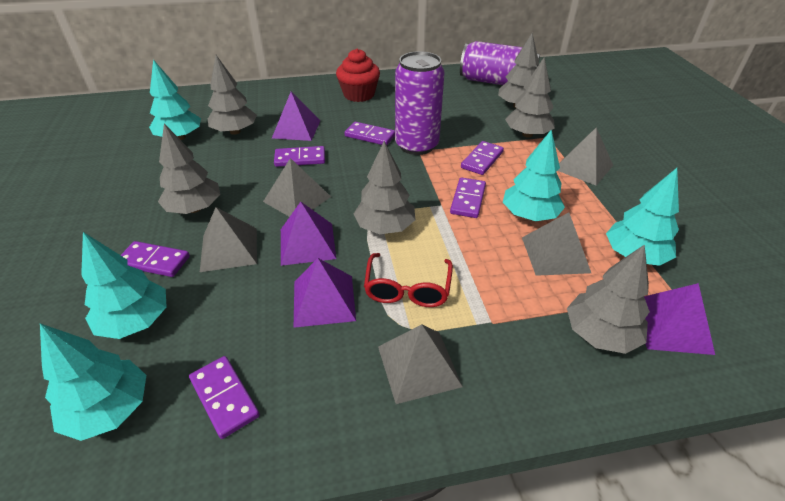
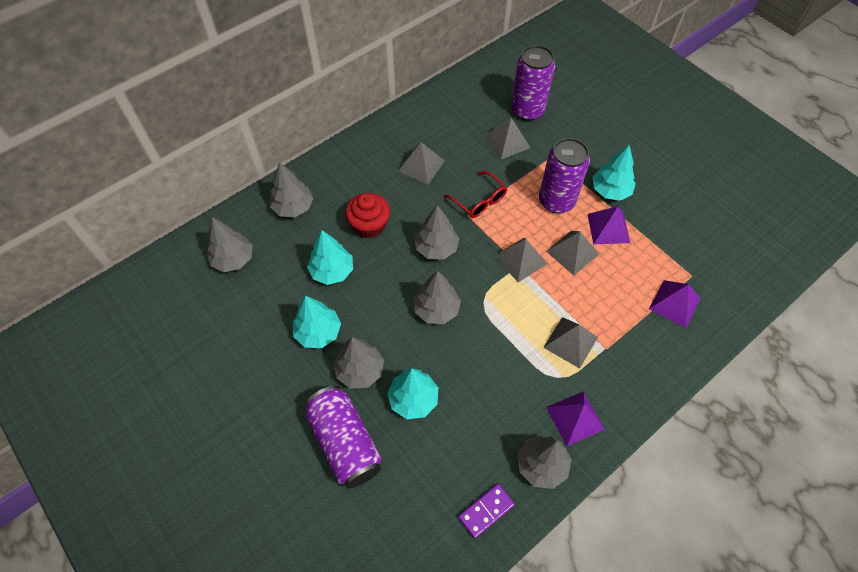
purple can: [395,51,444,155] [460,41,540,85] = 2 -> [304,386,382,488] [511,45,555,121] [539,138,590,213] = 3
purple domino: [121,241,190,277] [189,356,260,439] [274,146,325,167] [345,122,395,145] [450,177,486,218] [461,141,504,175] = 6 -> [458,484,515,539] = 1
purple pyramid: [272,92,321,141] [281,202,336,266] [294,258,356,328] [644,283,715,355] = 4 -> [546,391,605,446] [587,206,630,244] [649,280,701,328] = 3
turquoise tree: [40,323,146,441] [81,232,167,339] [149,59,201,140] [503,130,565,221] [606,168,679,266] = 5 -> [293,296,341,348] [307,230,353,285] [387,368,438,419] [593,145,636,201] = 4

